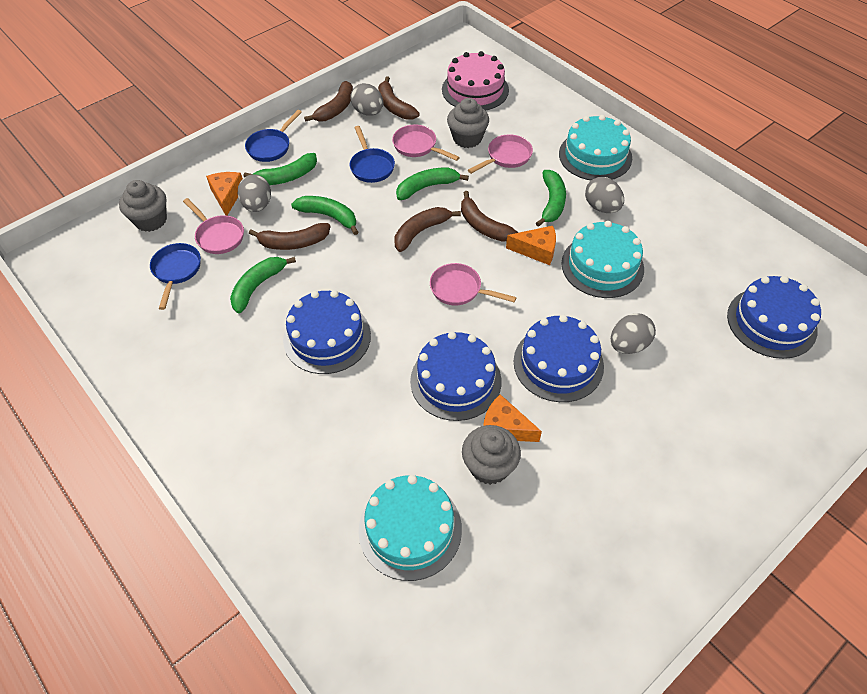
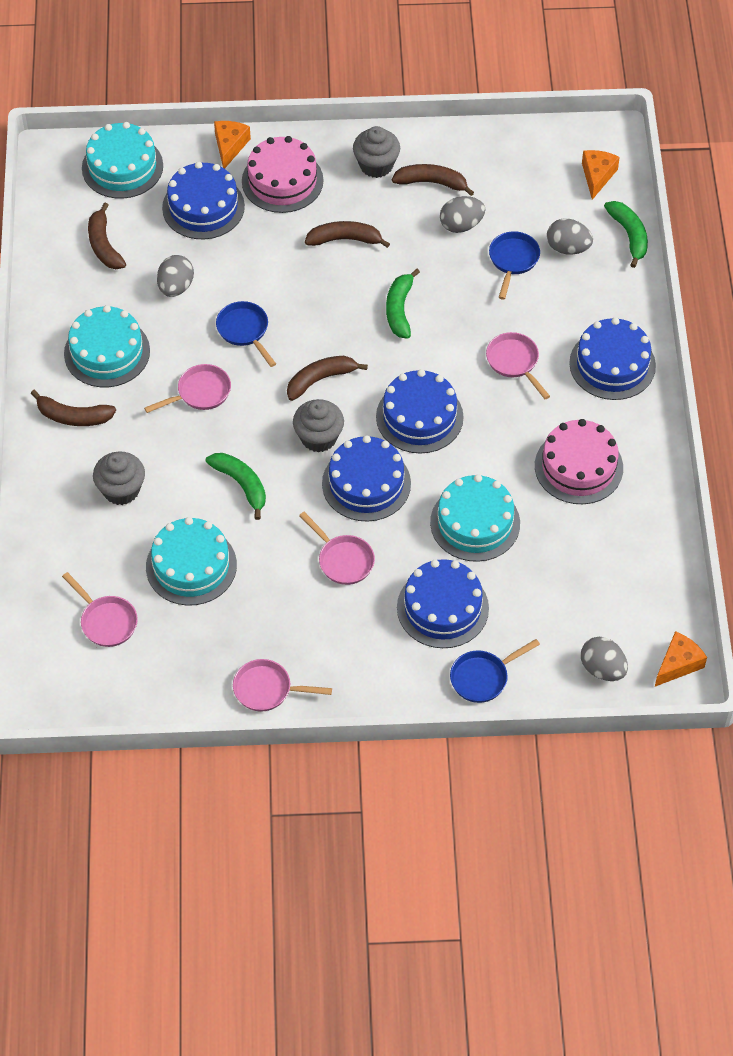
blue cake: [283,290,371,374] [410,331,501,421] [514,315,604,402] [727,276,821,359] = 4 -> [162,162,245,239] [322,435,411,522] [376,369,464,453] [397,559,489,648] [569,317,656,400] = 5
green banana: [230,257,296,313] [244,153,317,185] [291,196,358,235] [396,167,469,200] [536,170,566,227] = 5 -> [206,453,266,520] [386,269,420,339] [604,201,648,268] = 3
pink cake: [442,51,509,111] = 1 -> [242,136,324,213] [535,419,623,504] = 2
pink pan: [183,198,244,254] [392,125,460,161] [430,263,517,306] [468,134,533,174] = 4 -> [62,572,138,647] [144,364,231,413] [233,659,332,712] [299,512,375,585] [486,332,550,399] = 5
turquoise cake: [358,475,462,581] [559,115,632,180] [561,221,644,298] = 3 -> [64,305,150,387] [82,122,163,199] [146,517,237,606] [430,474,520,562] = 4

